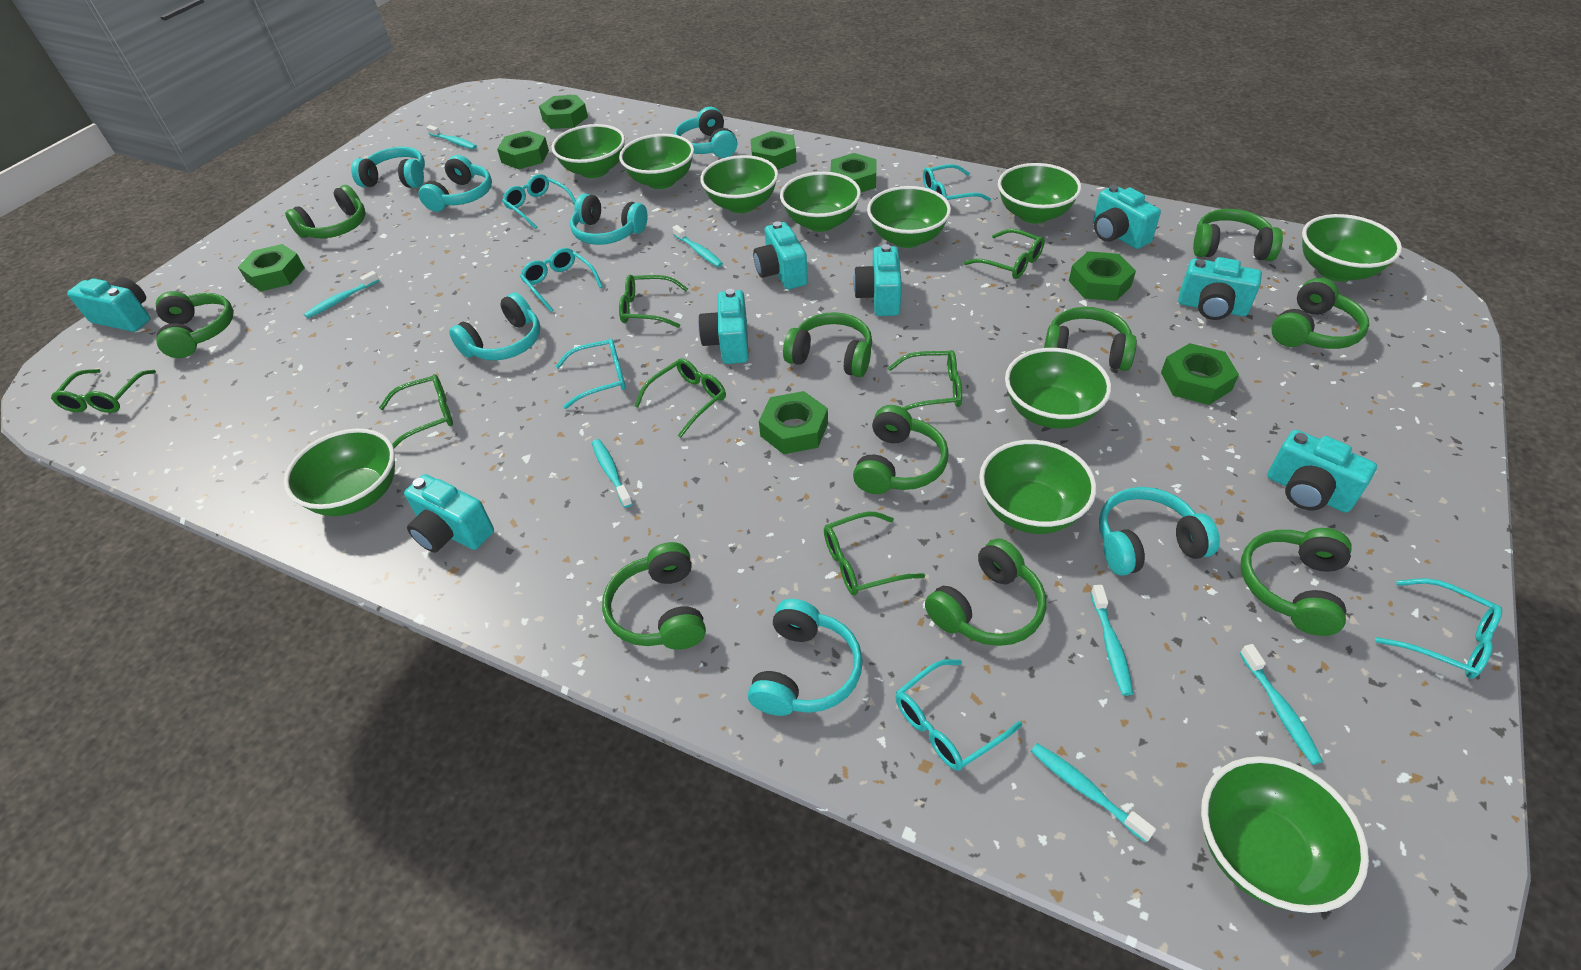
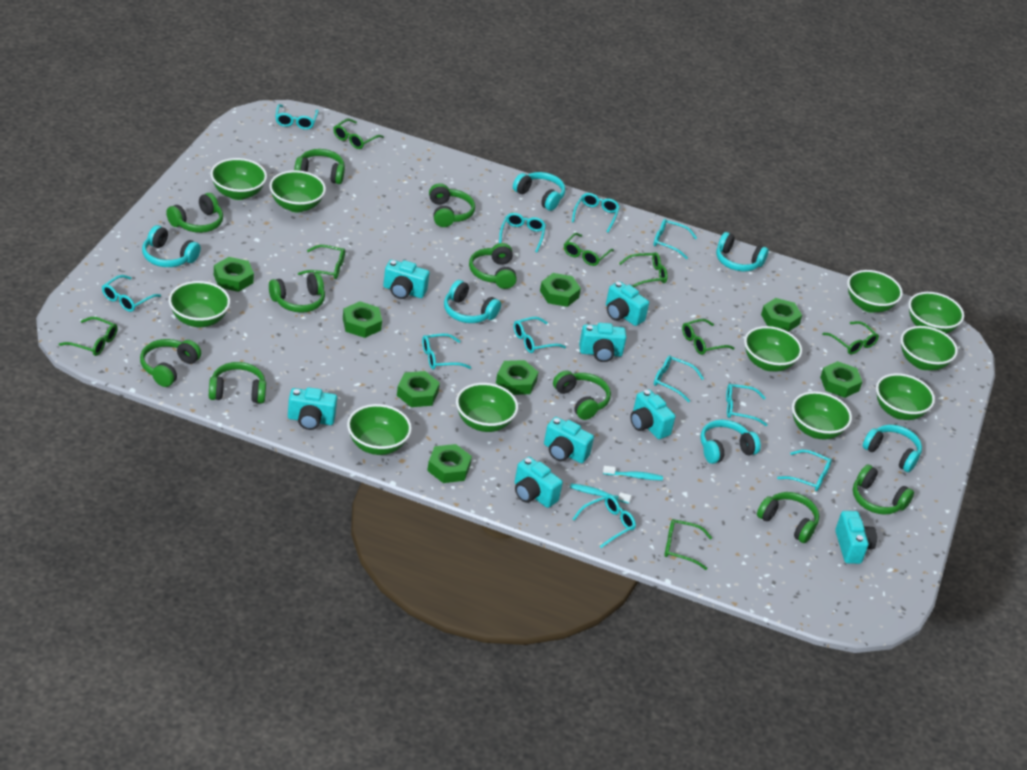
green glasses: [51,369,156,413] [379,374,453,448] [619,275,688,328] [635,358,726,438] [824,512,925,595] [888,350,962,410] [964,229,1045,279] = 7 -> [59,317,118,356] [298,245,345,279] [333,119,384,149] [564,233,614,266] [619,252,668,287] [664,519,712,570] [682,319,735,355] [822,321,879,354] = 8
turquoise glasses: [502,174,576,229] [520,248,603,312] [555,338,626,409] [896,659,1022,771] [923,164,991,201] [1375,578,1502,679] = 6 -> [102,275,161,312] [275,104,319,130] [422,333,471,370] [499,213,546,253] [513,317,566,353] [572,193,620,233] [573,495,636,548] [653,219,697,259] [654,355,704,402] [726,384,767,426] [777,450,832,491] = 11
turquoise headphones: [351,147,425,188] [419,155,492,212] [449,293,540,360] [570,194,648,245] [674,107,737,158] [748,599,863,716] [1099,487,1220,576] = 7 -> [142,225,201,267] [444,280,501,323] [513,172,565,211] [700,420,761,464] [716,232,769,271] [863,425,922,472] = 6
turquoise toothbrush: [304,271,379,318] [426,125,477,149] [592,439,633,508] [672,225,723,267] [1031,743,1156,842] [1091,585,1133,696] [1240,644,1323,765] = 7 -> [570,483,631,504] [603,466,663,481] = 2

